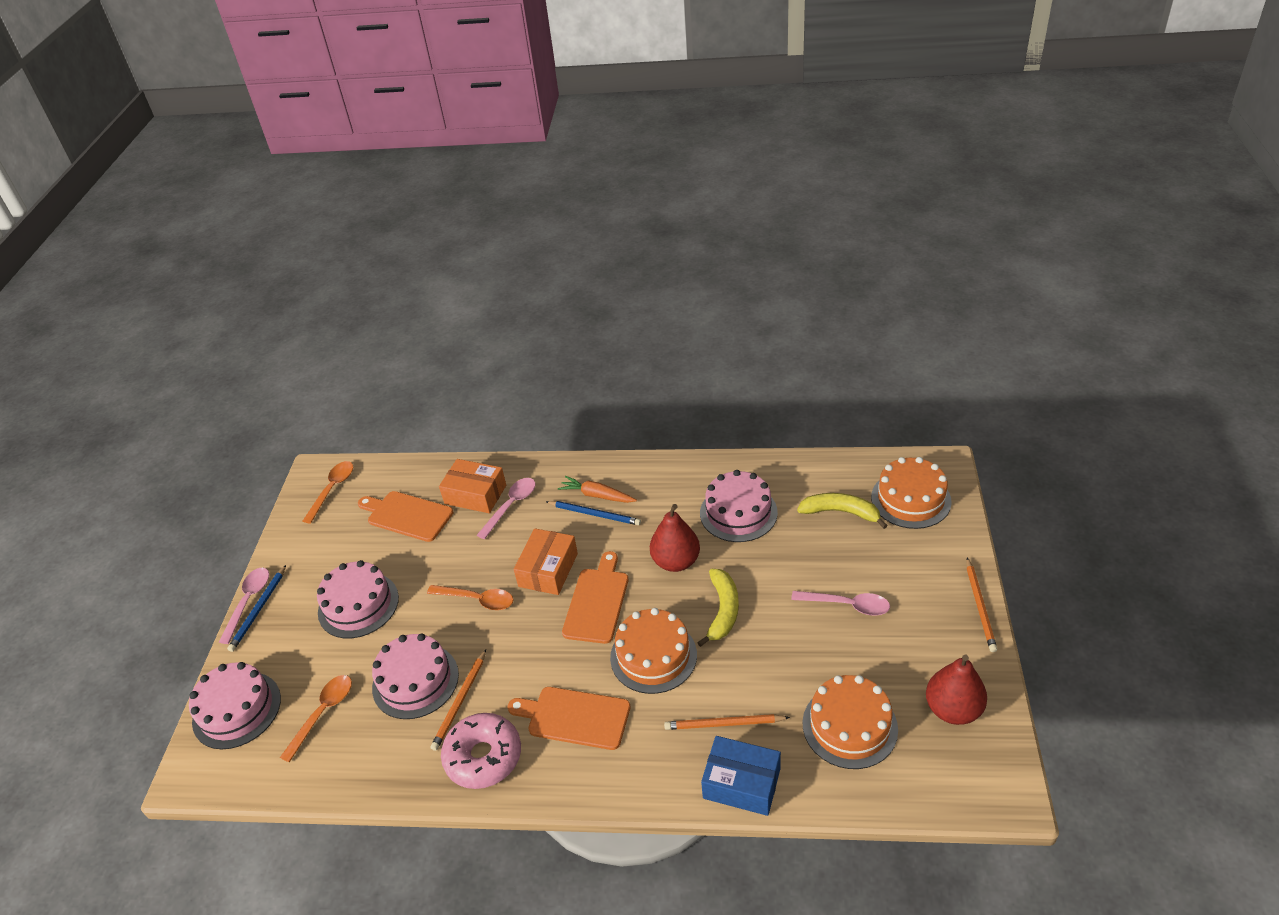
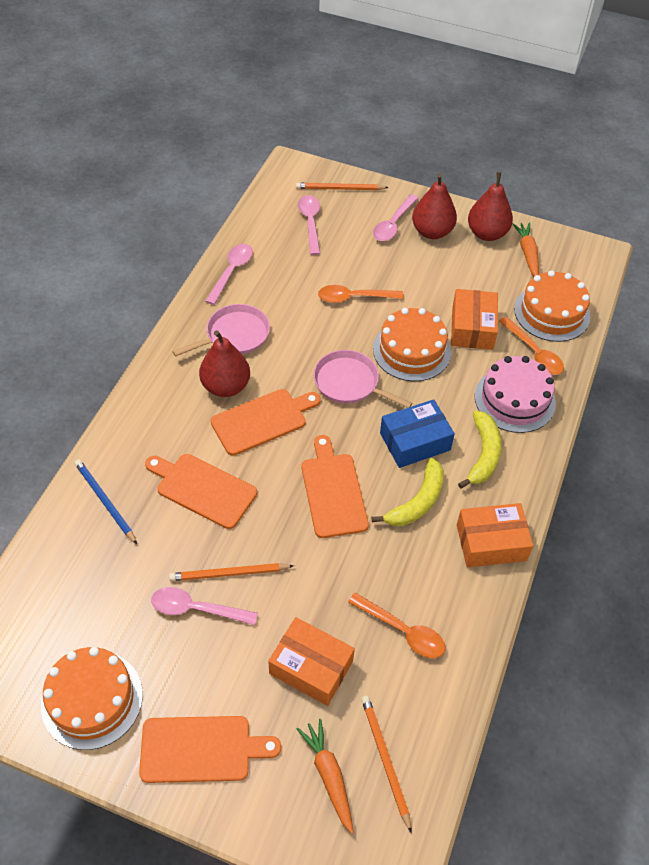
blue pencil: [227,565,286,652] [545,501,641,525] = 2 -> [74,459,137,544] = 1
orange box: [439,459,506,513] [514,528,578,595] = 2 -> [268,617,355,706] [451,289,498,350] [457,503,533,567] = 3
orange carrot: [558,476,637,503] = 1 -> [297,719,354,834] [512,222,539,276] = 2
orange cutting board: [358,491,453,542] [508,687,630,750] [562,551,628,644] = 3 -> [139,716,281,783] [145,454,257,529] [211,389,321,456] [302,435,369,538] = 4
pink cake: [189,662,281,749] [317,560,399,638] [372,633,459,719] [700,470,778,542] = 4 -> [475,356,556,433] = 1
pink donut: [441,713,521,789] = 1 -> none = 0
pink pan: none = 0 -> [172,304,270,357] [313,350,412,408] = 2
pink spoon: [219,568,269,644] [477,478,535,539] [791,591,890,616] = 3 -> [151,587,258,625] [205,244,253,305] [298,195,320,255] [373,194,418,241] = 4
red pear: [650,504,700,572] [926,655,987,725] = 2 -> [199,330,250,397] [412,173,457,239] [468,172,513,241] = 3

